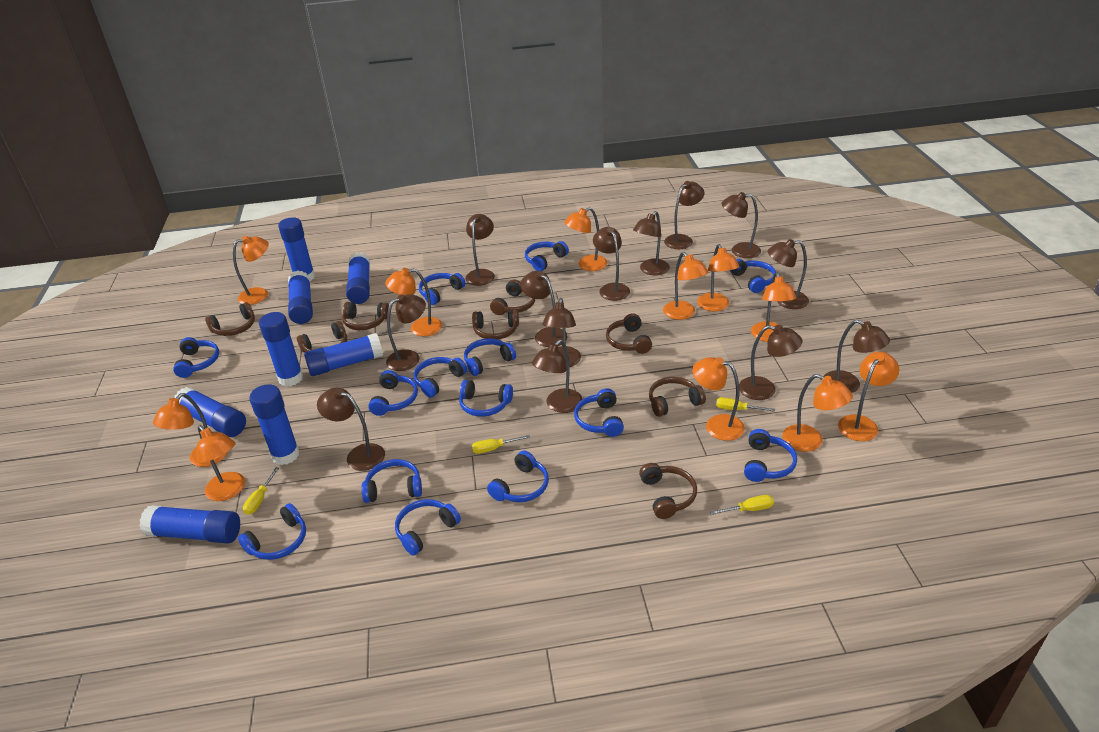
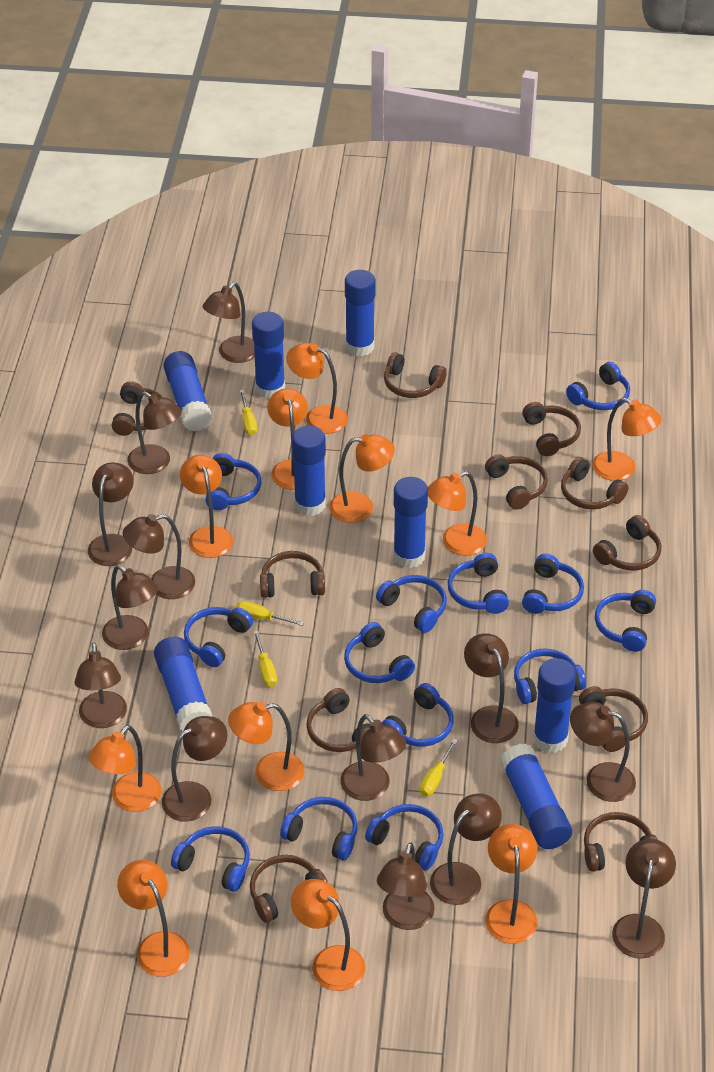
blue headphones: [173,337,219,378] [238,503,306,560] [361,459,422,503] [368,370,418,416] [395,499,461,556] [413,357,467,398] [419,273,465,305] [459,380,513,417] [464,338,516,376] [487,450,549,502] [525,241,569,271] [574,388,624,437] [730,259,776,293] [744,429,797,482] = 14 -> [171,826,250,892] [184,607,253,667] [205,453,261,510] [280,797,358,860] [344,622,415,683] [365,804,444,870] [376,575,447,633] [382,683,454,747] [448,553,509,614] [514,649,586,704] [522,554,584,614] [566,362,630,410] [595,590,656,652] = 13
brown headphones: [205,302,255,336] [297,321,347,352] [342,302,389,330] [472,310,519,339] [490,279,535,315] [606,313,652,354] [639,463,697,519] [649,377,706,417] = 8 -> [112,381,164,436] [250,855,328,923] [260,551,325,598] [306,688,370,752] [384,352,447,398] [485,454,548,510] [522,402,581,456] [561,457,629,509] [579,686,648,752] [584,812,658,872] [593,515,662,571] = 11

